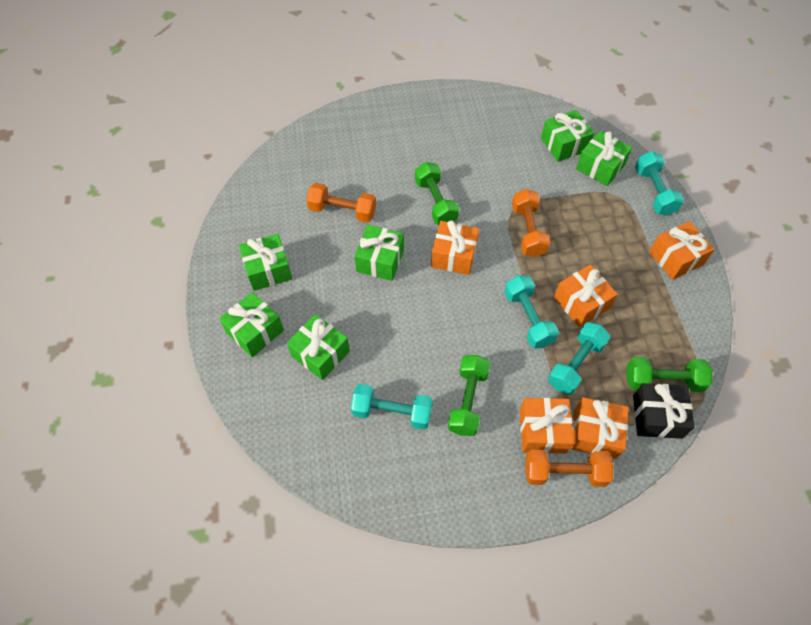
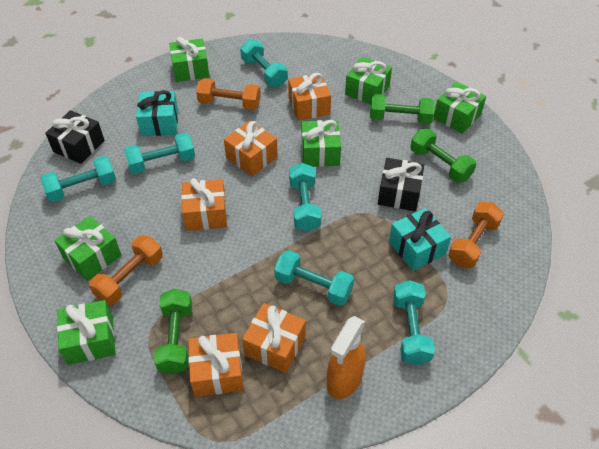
black gift: [633,383,695,439] = 1 -> [45,110,105,164] [378,158,424,211] = 2
orange spray bottle: none = 0 -> [327,316,366,399] = 1
turquoise dumbbell: [351,384,433,430] [504,276,559,348] [548,322,611,395] [635,151,684,216] = 4 -> [41,156,116,202] [124,133,195,174] [240,39,288,87] [274,250,354,306] [289,163,321,231] [393,280,435,365] = 6
turquoise gift: none = 0 -> [136,90,178,136] [389,208,451,271] = 2

